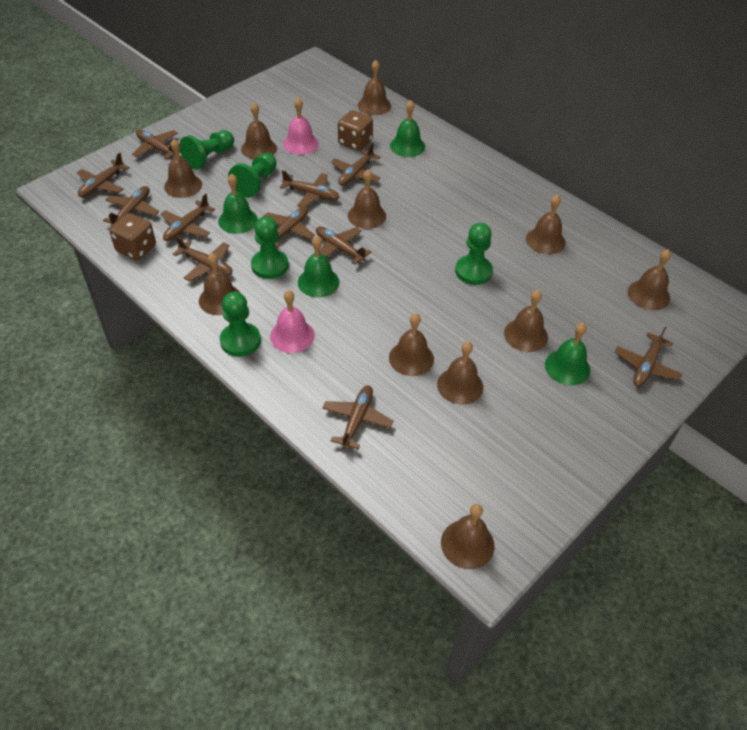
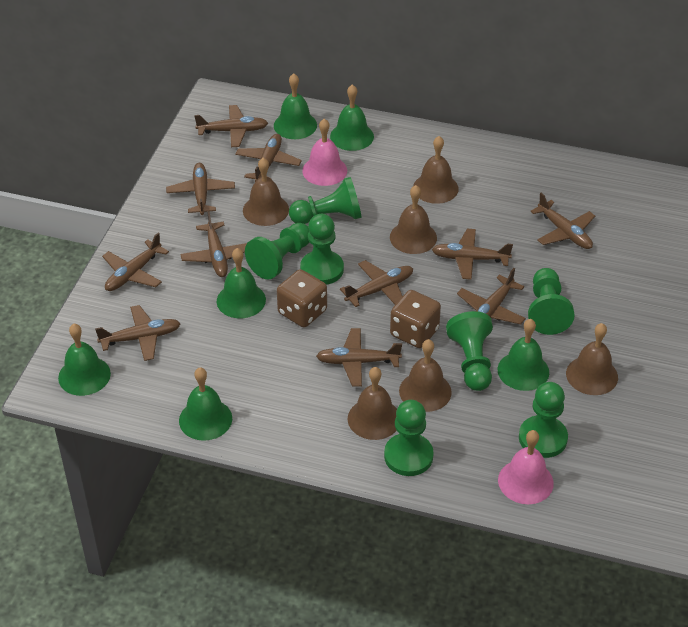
brown bell: [164,139,202,198] [199,253,240,315] [241,102,277,159] [348,169,386,229] [358,60,391,115] [389,313,434,376] [437,341,483,405] [441,504,495,569] [504,290,548,352] [526,195,565,254] [628,249,671,310] = 11 -> [243,158,289,226] [348,367,397,440] [390,185,437,254] [399,339,452,412] [413,136,459,204] [566,323,618,395] = 6
green bell: [218,174,258,234] [298,236,339,297] [390,100,425,157] [545,323,590,386] = 4 -> [58,324,111,396] [179,367,232,441] [217,248,266,318] [274,73,317,139] [330,84,374,151] [498,319,549,391] = 6
green pawn: [180,130,234,170] [220,292,261,357] [228,153,276,198] [251,216,288,279] [455,223,493,285] = 5 -> [245,223,309,279] [289,177,362,224] [300,214,344,285] [384,400,434,476] [446,311,493,391] [519,382,568,458] [528,268,575,335] = 7

